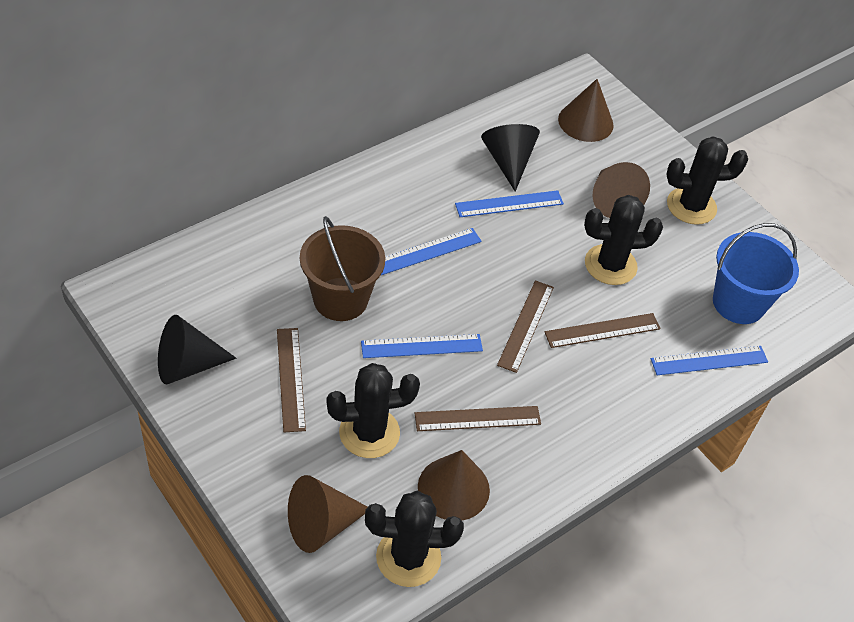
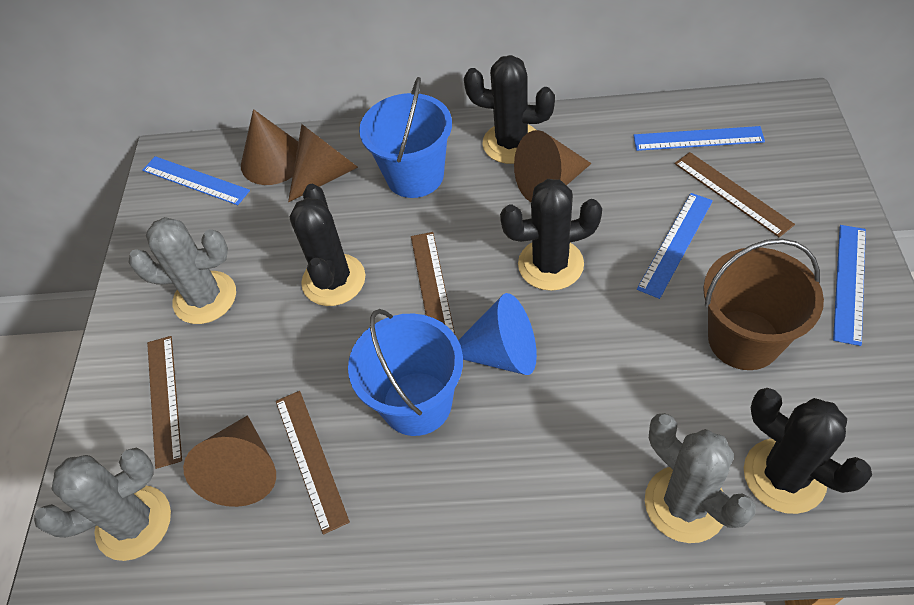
black cone: [158,315,236,384] [481,124,540,192] = 2 -> none = 0
blue bucket: [713,223,799,324] = 1 -> [348,309,463,436] [359,77,452,198] = 2
blue cone: none = 0 -> [458,293,537,375] = 1
grey cactus: none = 0 -> [34,448,171,561] [128,217,236,324] [645,413,756,543] = 3

